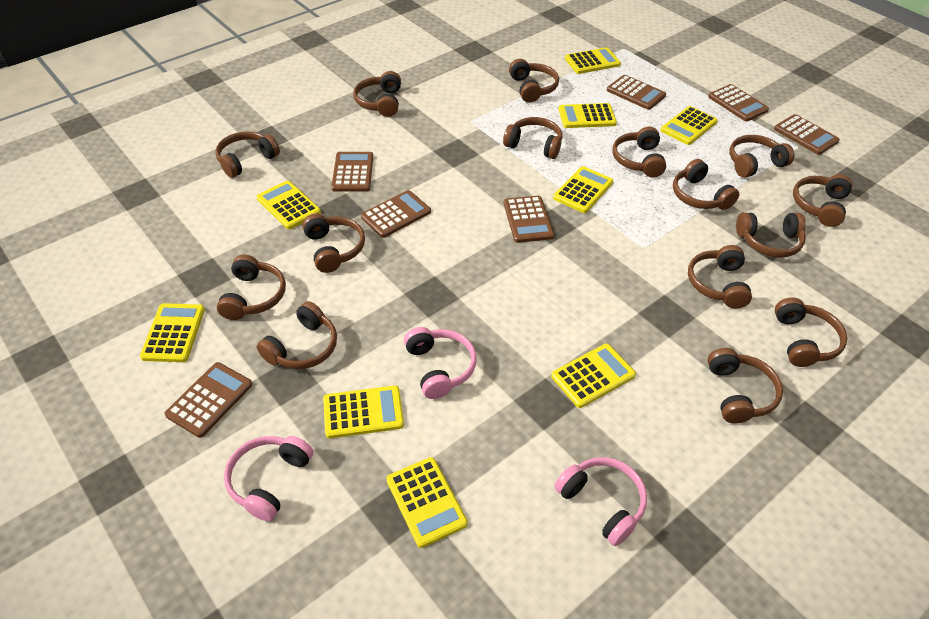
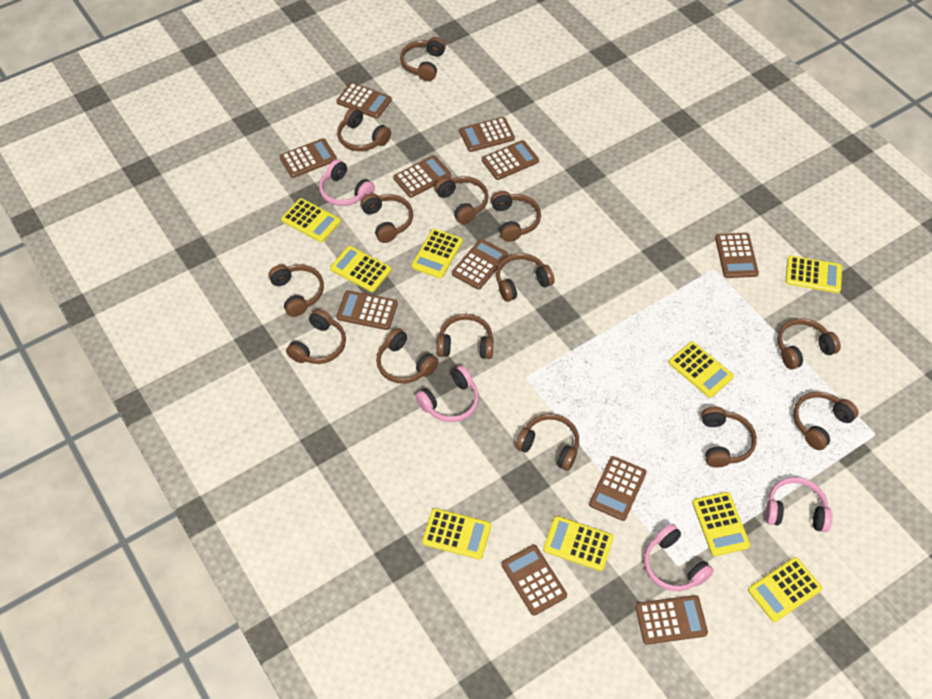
brown calculator: [164,362,252,438] [331,152,373,192] [361,190,431,238] [504,196,554,243] [607,75,666,110] [708,84,769,121] [774,114,840,155] = 7 -> [280,138,337,178] [336,82,392,119] [336,290,398,330] [393,155,451,198] [452,239,508,290] [459,117,515,152] [482,140,539,180] [501,545,567,616] [589,456,647,521] [636,595,708,645] [715,233,759,278] = 11
brown headphones: [215,131,280,178] [217,255,286,320] [257,301,337,369] [302,214,365,273] [353,71,401,117] [503,117,562,159] [509,59,559,103] [612,127,666,178] [673,159,739,210] [688,245,752,308] [707,348,783,424] [729,135,794,178] [736,212,806,258] [775,297,847,367] [793,174,853,227] = 15 -> [268,264,324,317] [286,309,346,364] [337,107,391,151] [360,194,413,243] [376,328,439,384] [400,37,446,81] [434,176,489,224] [437,314,494,359] [491,191,541,242] [496,253,555,302] [515,414,579,471] [702,406,757,468] [777,318,841,370] [794,392,858,450] = 14
pink headphones: [224,436,313,521] [404,327,477,399] [554,457,647,546] = 3 -> [319,159,375,206] [415,366,479,422] [644,524,714,591] [765,477,832,532] = 4

